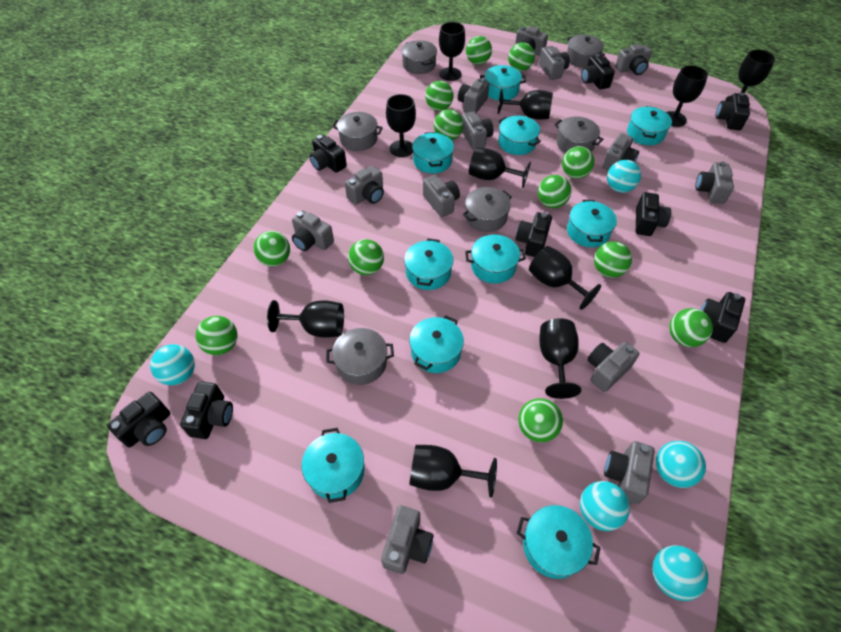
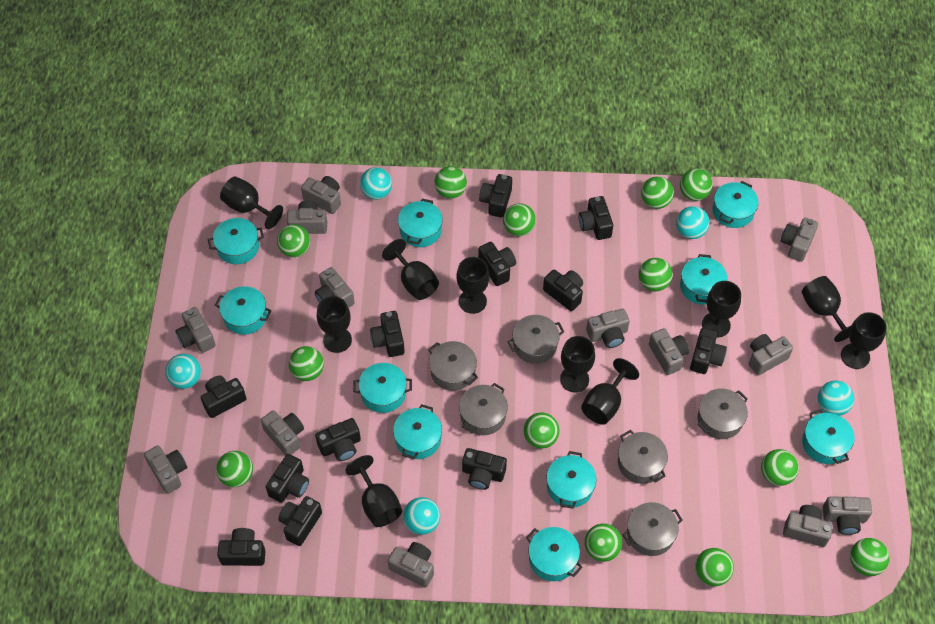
black camera: [107,392,170,448] [180,381,233,439] [309,135,347,173] [515,212,552,257] [581,54,615,90] [636,192,671,236] [700,292,745,343] [716,92,750,130] = 8 -> [201,376,247,418] [217,528,266,566] [266,454,309,503] [278,496,322,546] [315,418,361,461] [370,311,405,357] [462,448,507,490] [478,242,516,286] [479,174,512,218] [543,270,583,311] [579,196,613,240] [690,327,727,374] = 12
green ball: [196,316,238,355] [254,231,290,267] [348,239,384,275] [425,81,454,111] [434,109,463,140] [466,36,492,65] [508,42,535,71] [518,398,563,443] [538,175,571,208] [562,146,595,179] [594,242,632,278] [669,308,713,347] = 12 -> [216,451,253,487] [277,224,310,257] [289,346,324,381] [434,166,467,199] [503,203,536,236] [524,412,559,449] [585,524,622,562] [639,258,673,291] [641,176,674,209] [680,168,713,201] [695,548,734,586] [761,449,799,486] [850,538,889,576] = 13

